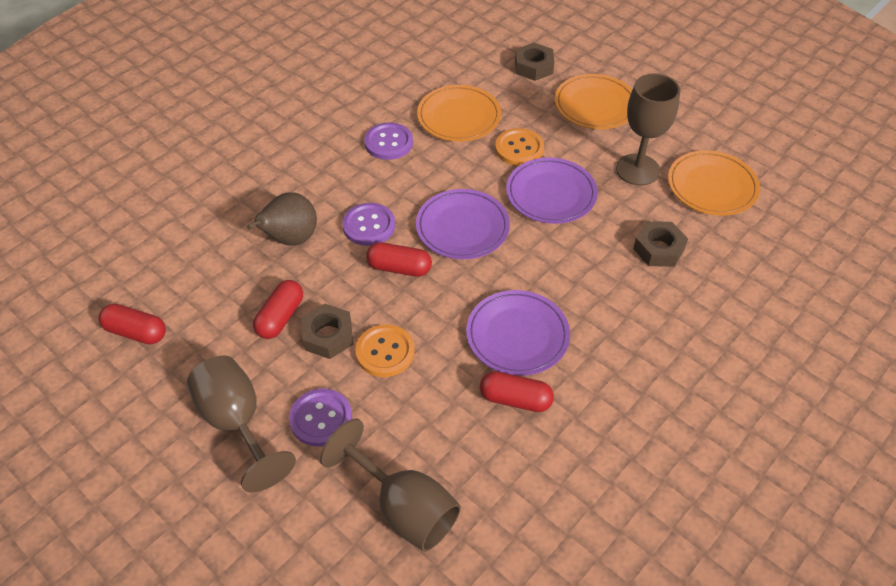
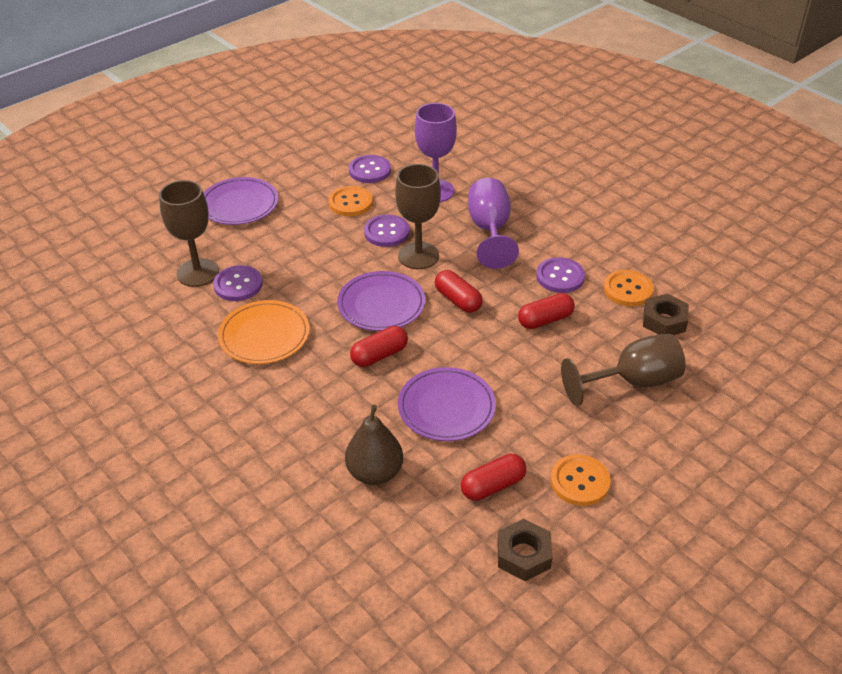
brown nut: [301,304,353,359] [515,43,555,81] [633,221,688,267] = 3 -> [497,519,553,581] [643,294,689,335] = 2
orange button: [355,324,415,377] [495,128,544,166] = 2 -> [329,186,373,216] [551,454,611,506] [604,270,654,306] = 3
orange plate: [417,85,501,142] [555,74,632,129] [668,150,760,216] = 3 -> [218,300,310,364] = 1
purple button: [289,388,352,447] [342,203,395,246] [364,122,413,160] = 3 -> [213,265,263,301] [349,155,391,183] [364,214,410,247] [536,257,585,293] = 4
purple goblet: none = 0 -> [415,103,457,202] [468,178,519,269] = 2

